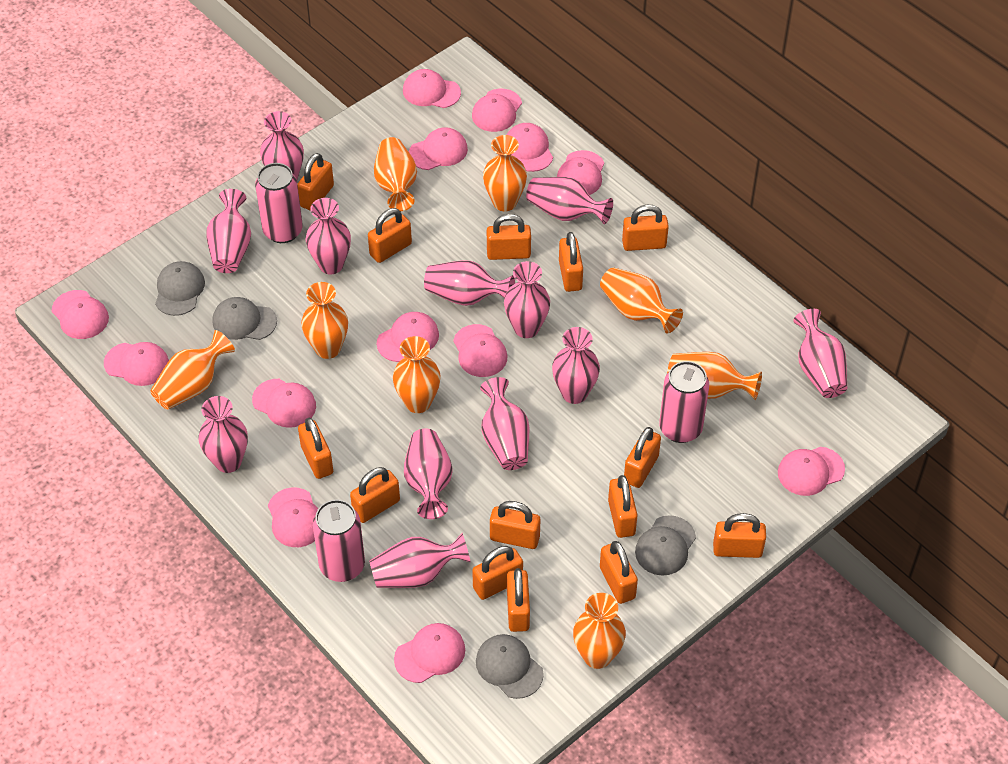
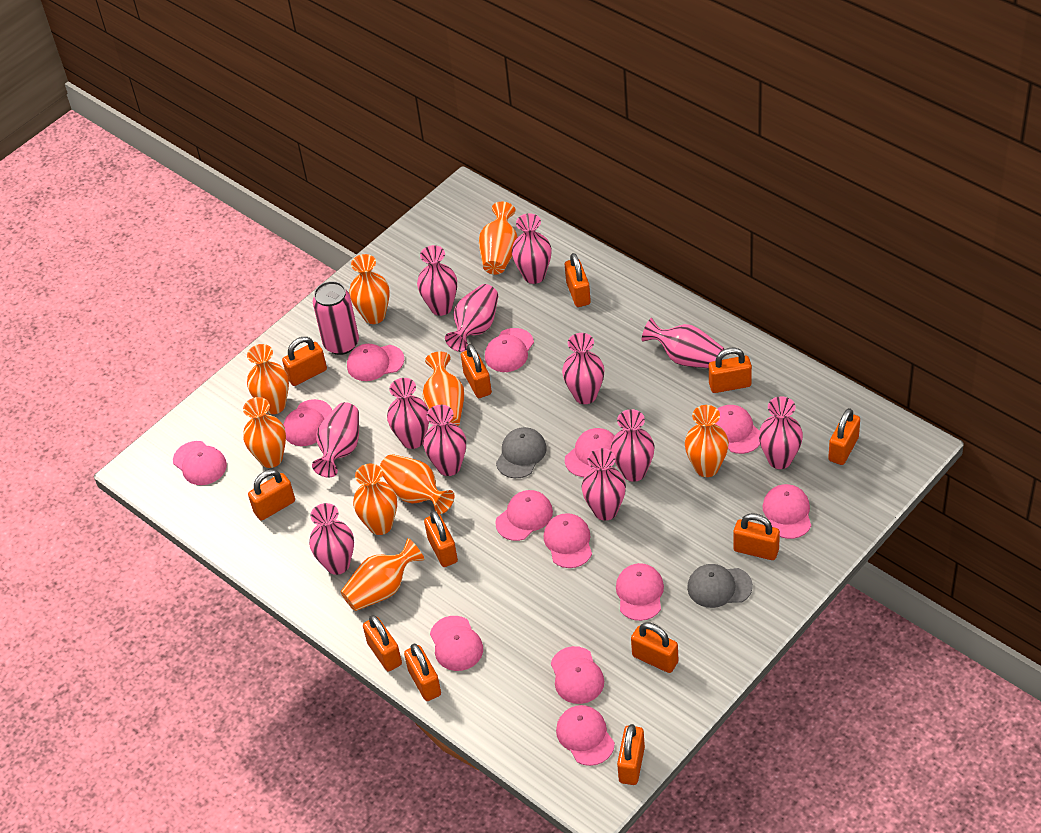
grey cap: [155,261,205,316] [212,297,277,340] [476,634,544,699] [635,515,696,576] = 4 -> [496,427,547,478] [687,564,753,608] = 2
orange padlock: [297,153,334,211] [298,418,333,479] [350,467,400,523] [368,208,412,263] [472,546,523,600] [487,214,531,260] [490,501,540,549] [507,568,530,632] [559,232,583,292] [600,541,638,604] [608,475,637,538] [622,205,669,251] [624,427,661,488] [713,513,766,558] = 14 -> [248,469,295,521] [282,337,327,386] [363,615,402,672] [404,644,441,701] [424,511,458,567] [461,344,492,398] [565,253,591,307] [617,724,645,785] [631,622,679,673] [709,348,752,393] [733,513,780,560] [828,408,860,465] = 12
orange vase: [150,330,235,410] [301,282,348,359] [374,137,417,211] [393,336,441,413] [483,135,527,212] [573,593,626,669] [600,268,683,333] [667,352,762,400] = 8 -> [243,397,286,468] [247,344,289,414] [340,538,424,611] [349,254,390,324] [353,464,397,535] [380,454,455,514] [422,352,464,426] [479,202,518,275] [685,405,729,477] = 9
pink can: [255,163,303,243] [313,499,365,582] [659,361,709,443] = 3 -> [313,281,359,355] = 1

